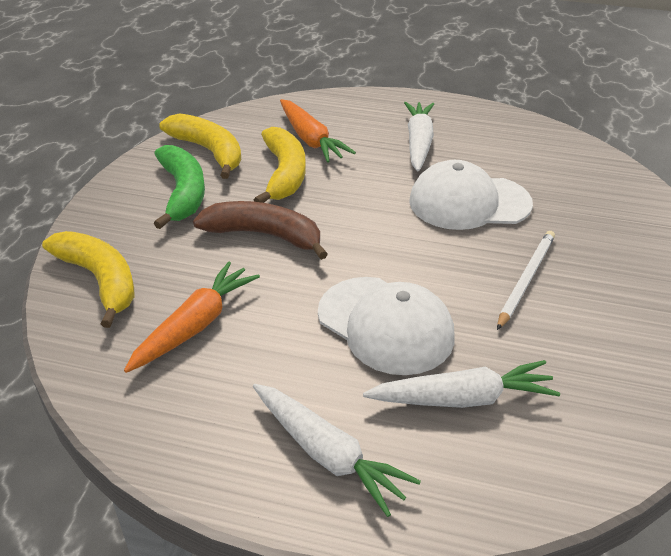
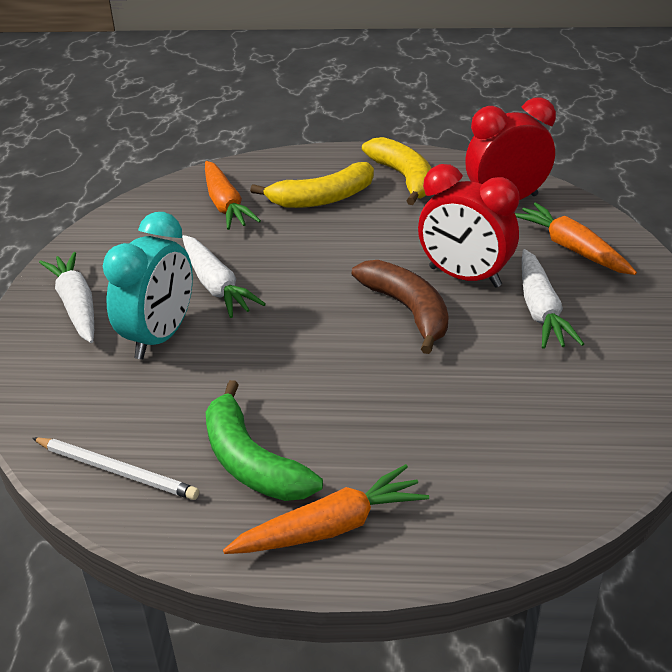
orange carrot: [124,261,260,373] [280,99,356,163] = 2 -> [205,161,261,230] [223,464,429,554] [515,202,637,275] = 3
red clock: none = 0 -> [418,164,519,288] [465,97,556,200] = 2
turquoise clock: none = 0 -> [103,212,193,359] = 1
white cap: [318,277,455,375] [409,160,533,230] = 2 -> none = 0
yellow banana: [42,231,135,328] [159,113,241,179] [254,127,306,203] = 3 -> [250,162,374,208] [362,137,431,205] = 2

